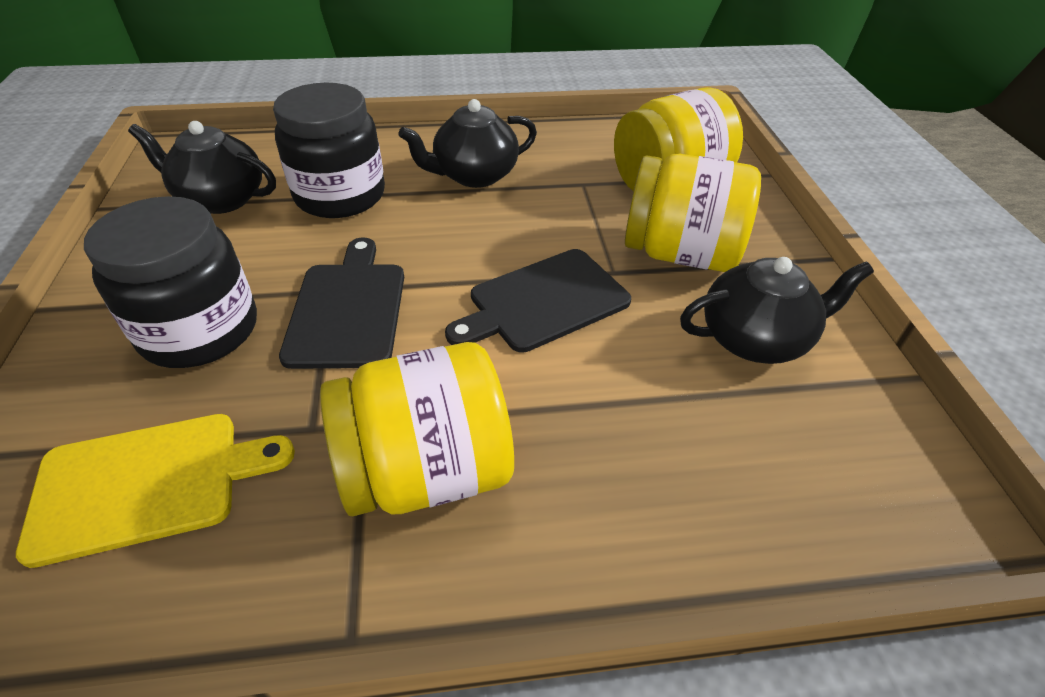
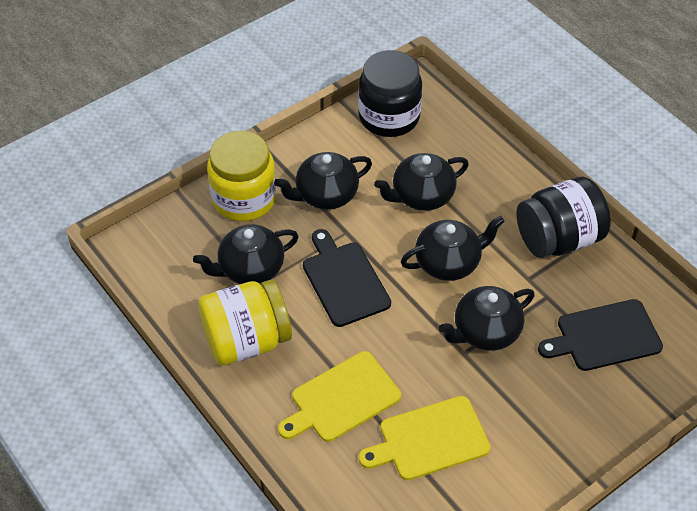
black teapot: [128,121,276,214] [399,99,537,188] [680,257,874,364] = 3 -> [193,224,299,284] [274,152,372,210] [374,153,469,211] [401,216,505,281] [439,286,535,351] = 5
yellow cutting board: [16,414,295,568] = 1 -> [278,351,401,442] [359,396,491,480] = 2
yellow jar: [320,342,514,516] [614,87,743,191] [625,153,761,272] = 3 -> [198,280,292,366] [207,131,276,221] = 2

